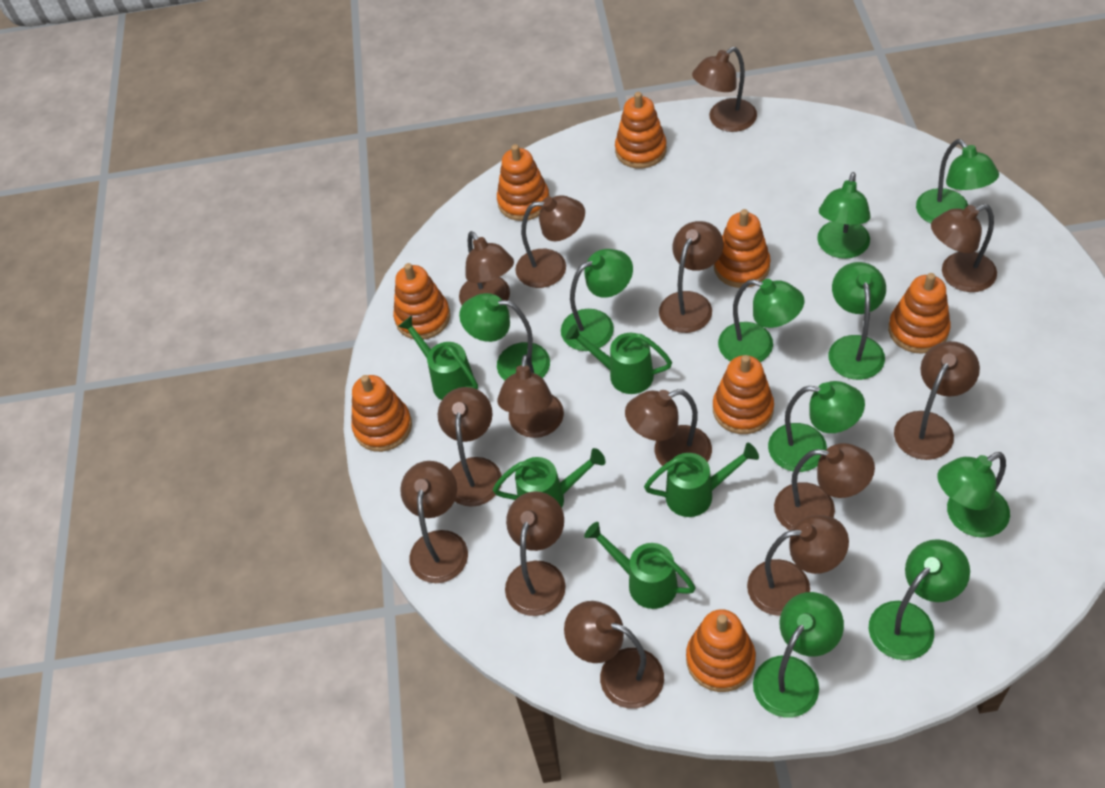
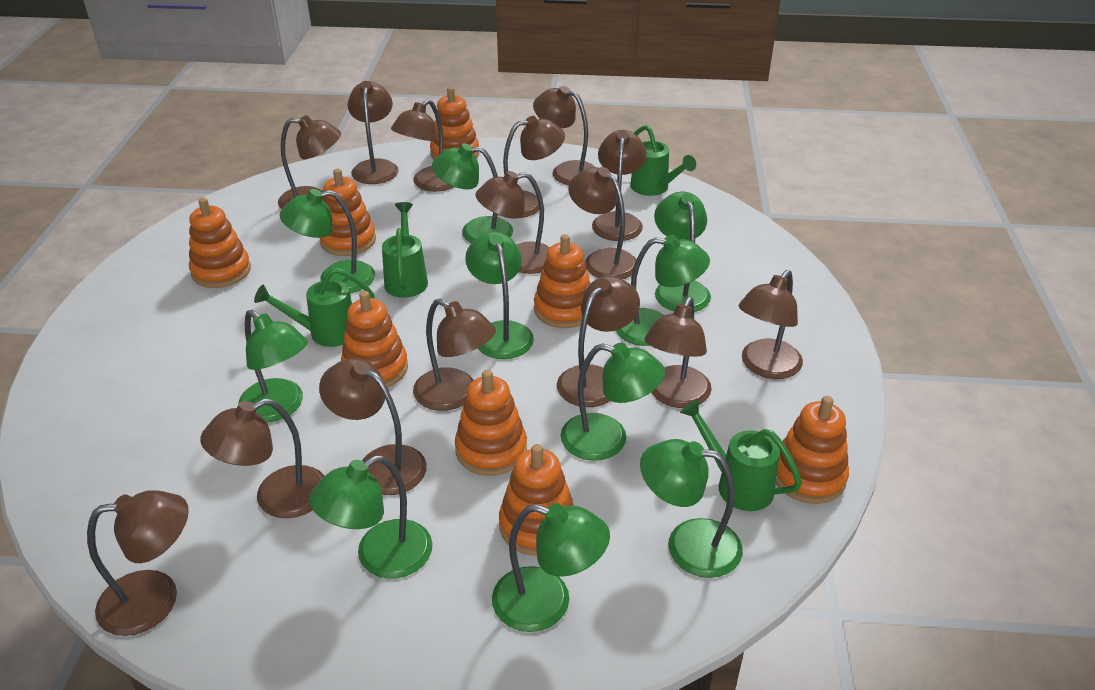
brown lamp: [400,461,468,583] [438,387,502,507] [459,231,514,305] [497,354,564,438] [505,491,566,616] [515,195,585,288] [564,601,664,708] [625,389,712,470] [659,221,724,333] [692,47,757,132] [747,515,849,616] [774,443,875,531] [894,341,980,460] [931,204,997,292] = 14 -> [87,490,189,636] [200,398,324,518] [278,115,341,209] [319,358,427,495] [348,81,399,184] [391,99,453,192] [413,298,496,411] [475,171,550,274] [503,116,565,218] [533,86,595,185] [557,276,640,407] [568,167,637,279] [592,130,647,241] [645,297,712,408] [739,270,803,379] = 15
green watering can: [398,316,478,400] [493,448,606,508] [566,324,672,394] [584,522,696,609] [644,443,759,517] = 5 -> [254,268,375,347] [382,202,428,298] [630,125,696,196] [680,399,802,511] = 4

